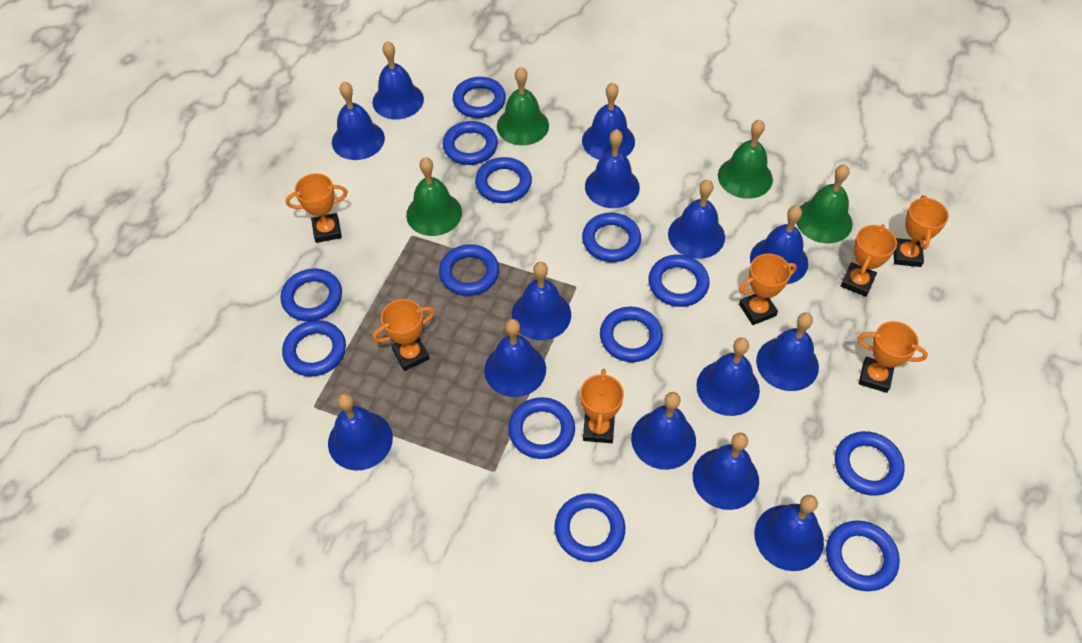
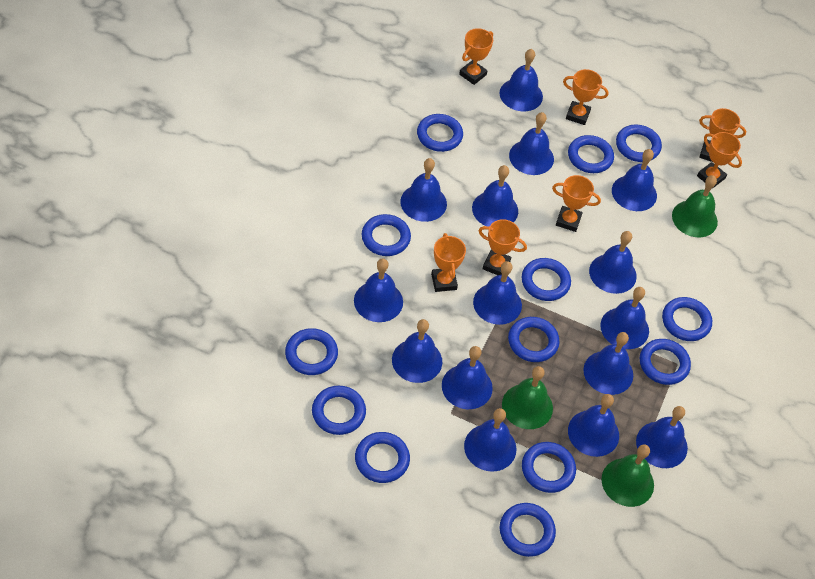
blue bell: [328,393,393,471] [332,82,385,160] [372,41,424,119] [484,319,546,397] [512,262,571,340] [582,82,635,160] [585,129,640,208] [631,392,696,470] [668,180,725,259] [693,433,759,510] [696,338,760,416] [750,206,808,284] [755,495,824,571] [756,313,819,391] = 14 -> [354,258,403,322] [392,319,442,383] [400,158,447,222] [442,346,493,409] [464,408,516,472] [472,165,518,227] [473,261,522,325] [500,49,543,111] [509,112,554,175] [568,394,619,457] [583,332,633,395] [589,231,637,294] [600,287,649,349] [612,149,657,211] [636,406,688,468] = 15
green bell: [406,157,462,236] [497,67,549,145] [718,120,773,199] [796,164,852,243] = 4 -> [502,366,553,429] [602,444,654,507] [672,175,718,237] = 3

